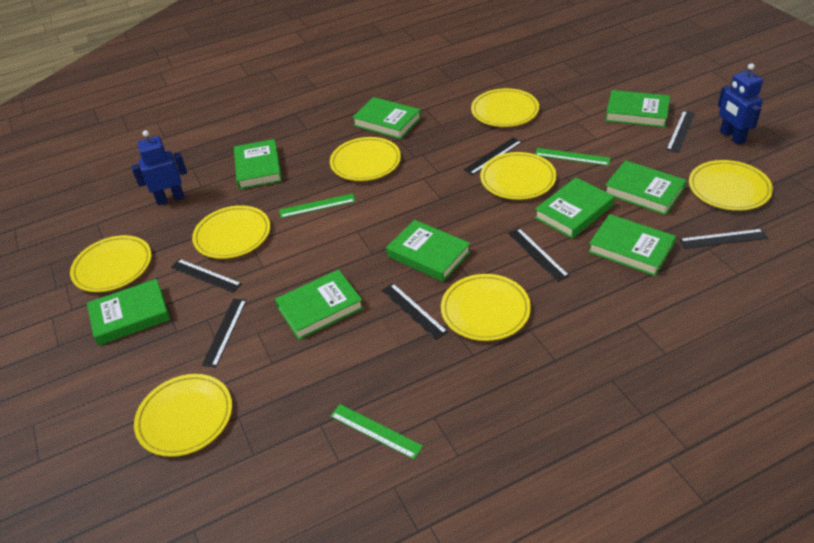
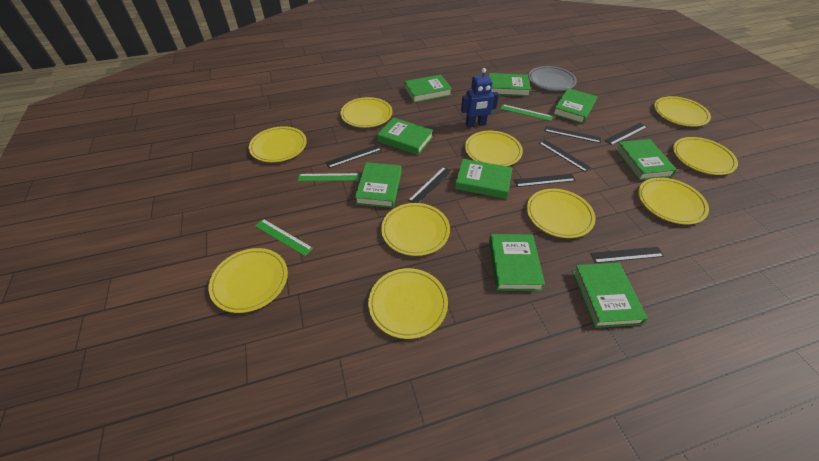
blue robot: [131,130,187,205] [718,63,763,145] = 2 -> [461,68,499,128] = 1
grey plate: none = 0 -> [529,66,577,91] = 1
yellow plate: [70,235,152,292] [134,374,232,457] [192,205,270,259] [330,137,401,181] [441,274,531,341] [471,88,539,127] [480,152,556,200] [689,160,773,211] = 8 -> [209,248,288,313] [249,126,307,162] [340,97,392,128] [368,268,448,339] [381,203,450,256] [465,131,523,166] [527,189,595,238] [638,177,709,224] [654,96,711,127] [673,137,738,175] = 10

